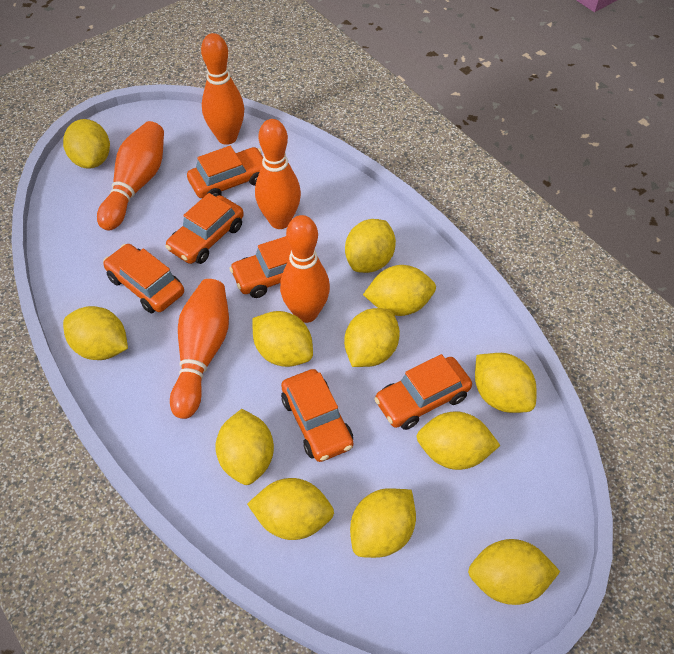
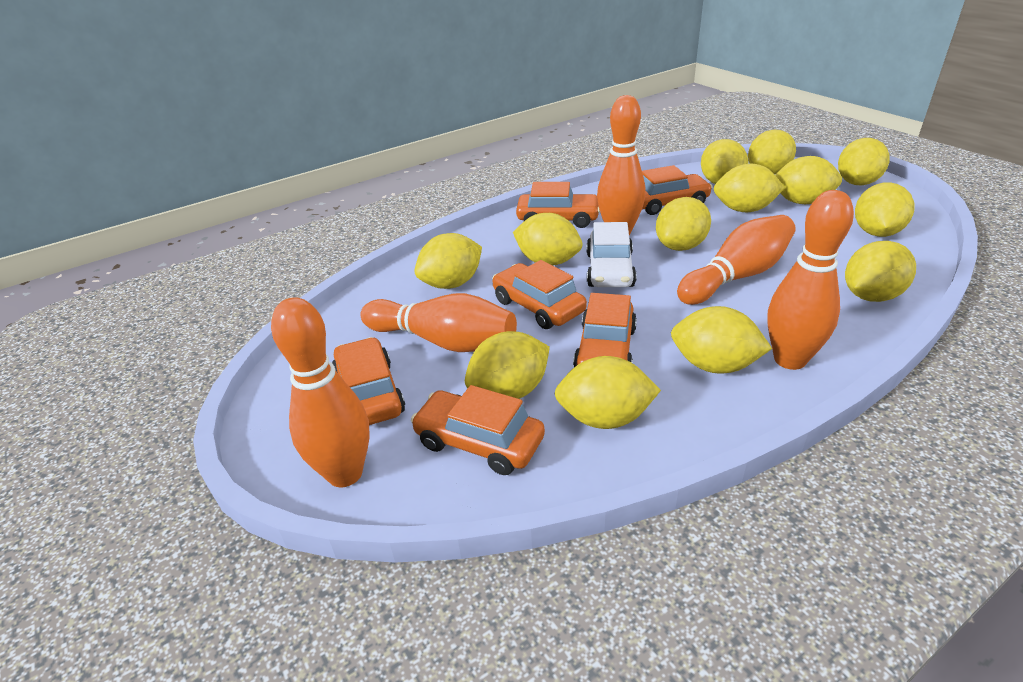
white car: none = 0 -> [586,222,636,287] = 1
yellow lemon: [63,119,110,169] [63,306,128,360] [215,409,274,485] [247,478,334,540] [252,311,313,367] [344,308,400,367] [345,219,396,273] [350,488,416,558] [363,265,436,316] [417,411,500,470] [468,539,560,605] [475,353,537,413] = 12 -> [414,233,482,289] [465,331,550,399] [513,213,583,266] [554,356,661,429] [656,197,711,251] [671,306,772,374] [701,139,748,184] [714,164,785,212] [748,130,796,174] [775,156,842,204] [838,138,890,185] [845,241,916,302] [855,182,914,237] = 13

